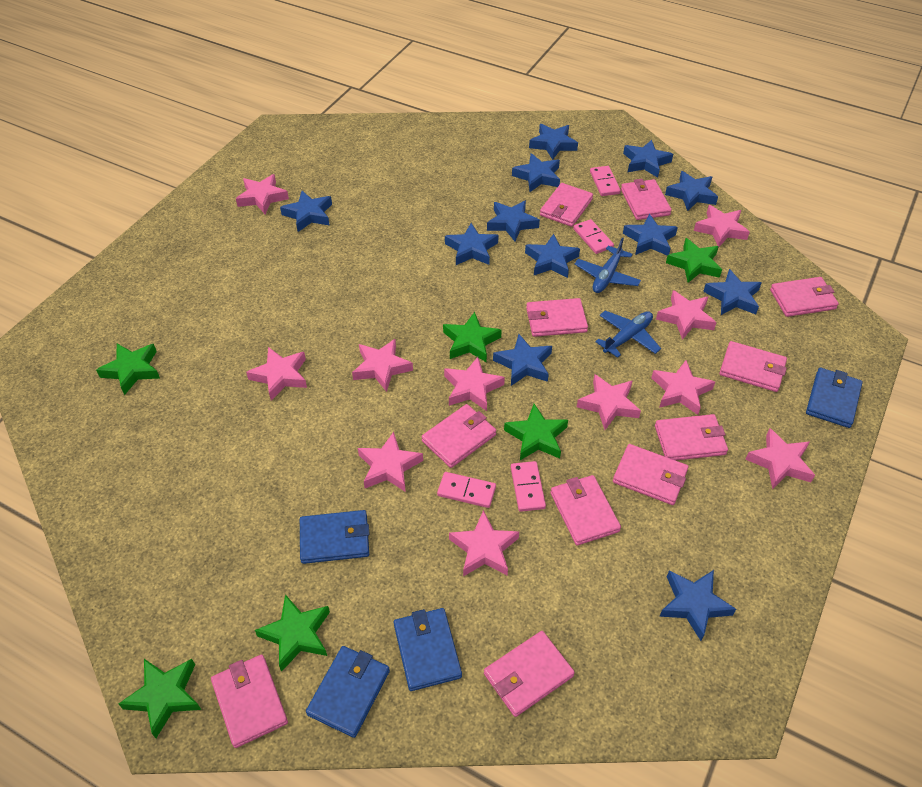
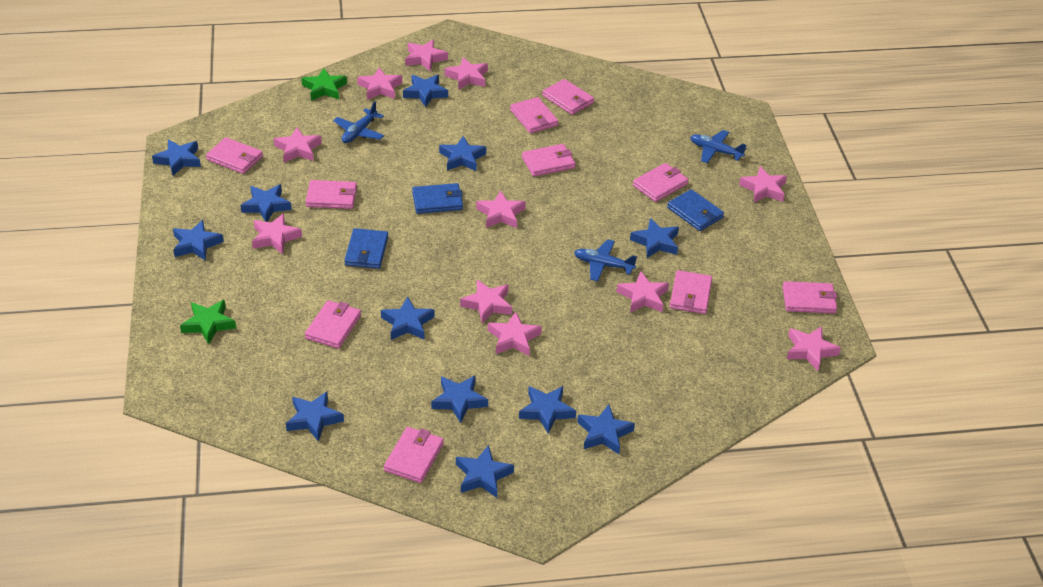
blue plane: [575,237,641,293] [595,311,661,358] = 2 -> [333,101,384,143] [574,239,637,281] [690,130,747,163] = 3
blue wallet: [300,510,369,564] [306,646,390,738] [394,608,462,691] [806,368,863,428] = 4 -> [344,228,388,269] [412,183,463,214] [667,189,724,231] = 3
green star: [96,344,160,395] [119,659,202,738] [255,594,330,672] [443,312,502,363] [504,404,568,460] [666,238,722,283] = 6 -> [180,300,236,344] [301,68,347,101] = 2
pink domino: [437,472,496,508] [511,461,546,512] [573,219,614,254] [590,166,621,196] = 4 -> none = 0
pink wallet: [211,655,288,748] [422,404,496,468] [484,631,575,717] [526,298,588,337] [540,183,593,227] [550,475,621,545] [613,444,688,505] [621,179,672,220] [655,414,728,460] [720,341,787,392] [770,277,839,317] = 11 -> [206,137,263,174] [305,300,361,349] [306,180,357,209] [384,427,444,483] [510,97,558,133] [522,144,576,177] [542,79,594,115] [633,163,688,202] [670,270,712,314] [782,281,837,314] = 10

